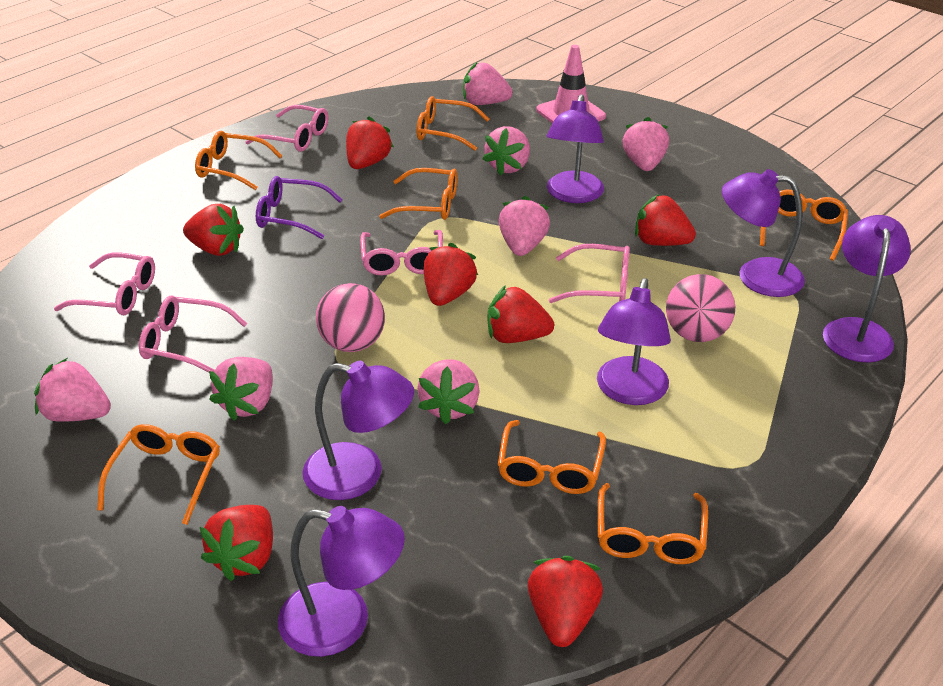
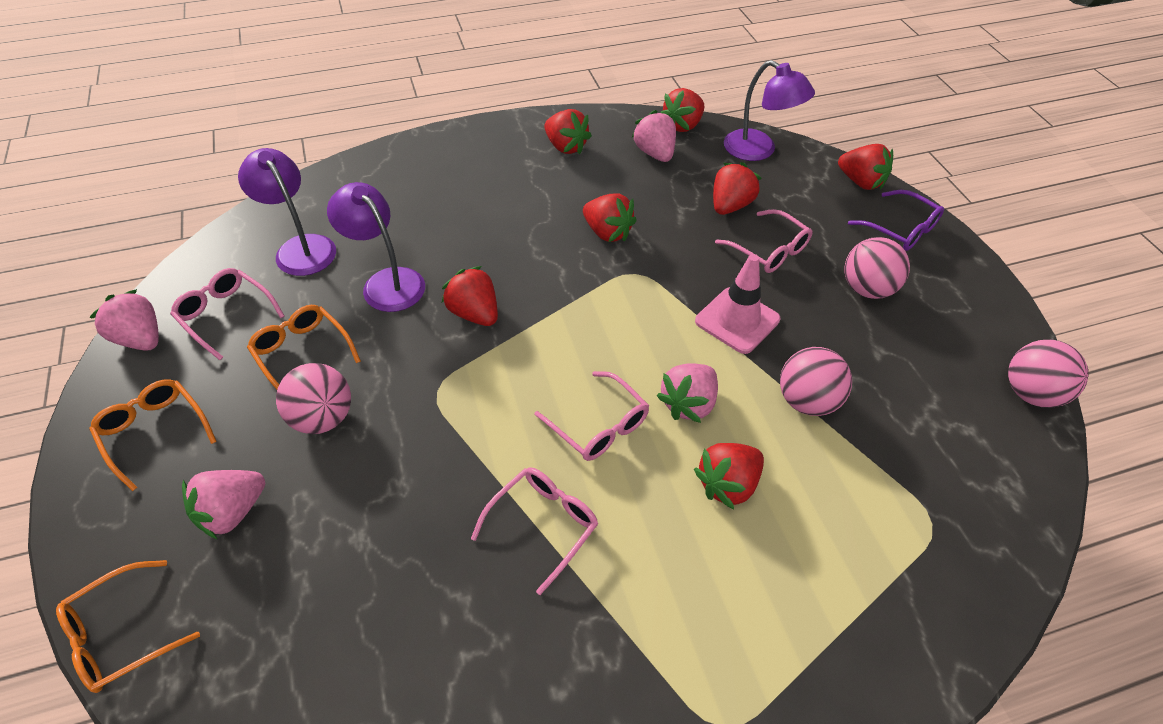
orange glasses: [97,424,220,525] [195,131,282,190] [379,168,457,220] [417,96,489,151] [498,420,606,494] [598,483,708,564] [760,190,848,261] = 7 -> [56,560,200,693] [89,379,217,491] [247,305,361,389] = 3
pink ball: [316,283,385,352] [666,274,735,342] = 2 -> [276,363,351,434] [780,347,852,416] [845,237,910,299] [1008,340,1088,408] = 4
pink glasses: [54,252,155,315] [139,295,247,372] [245,105,328,152] [360,230,443,276] [549,244,630,303] = 5 -> [170,268,285,360] [471,467,598,595] [534,371,649,461] [715,209,812,273] = 4
pink strawberry: [34,358,111,422] [209,357,273,421] [417,359,480,425] [463,62,513,105] [483,126,530,176] [499,196,550,256] [623,117,669,171] = 7 -> [89,289,159,351] [182,470,265,540] [631,110,676,162] [656,363,718,423] = 4
purple lamp: [278,506,405,657] [303,361,414,500] [547,94,604,203] [597,278,671,405] [722,169,805,297] [823,215,911,363] = 6 -> [238,148,336,276] [327,182,425,312] [724,60,815,161] = 3

